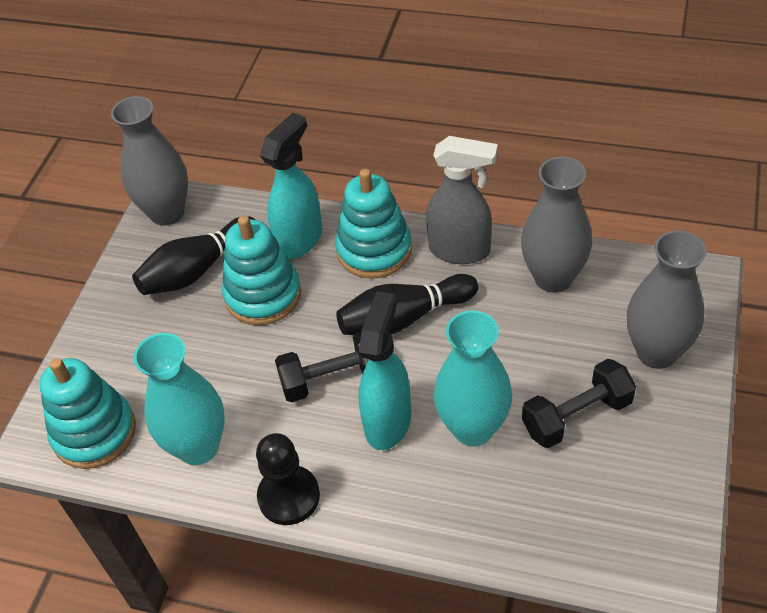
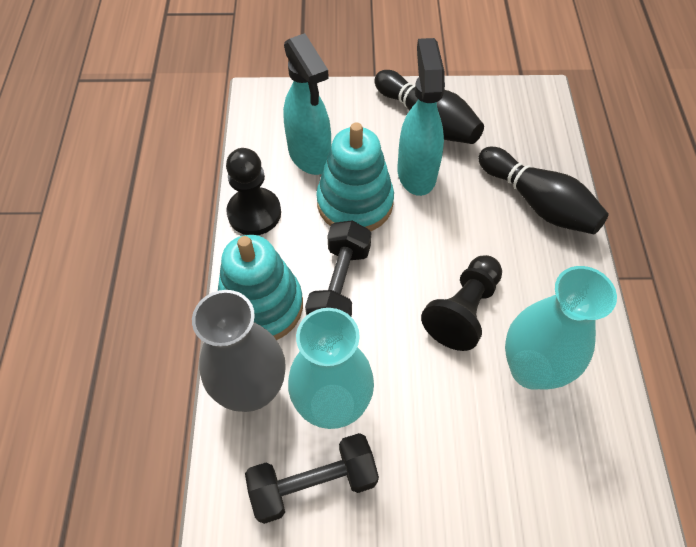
black pawn: [256,433,320,525] = 1 -> [226,148,281,235] [421,255,502,351] = 2
grey spray bottle: [426,136,498,264] = 1 -> none = 0
grey vase: [111,96,188,226] [521,157,592,293] [627,230,707,369] = 3 -> [192,290,286,412] = 1
turquoise stacking toy: [39,358,136,469] [222,215,301,325] [335,169,412,279] = 3 -> [218,235,303,340] [316,122,394,231] = 2

